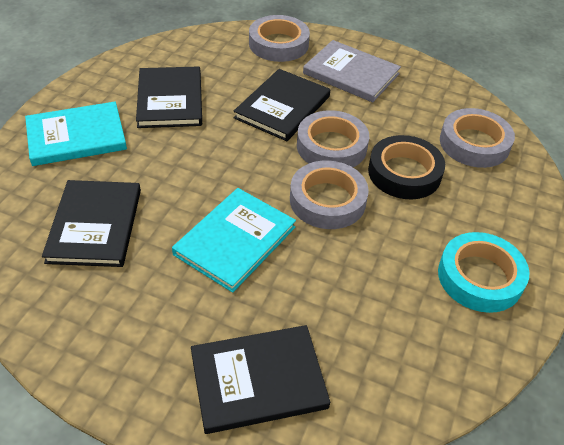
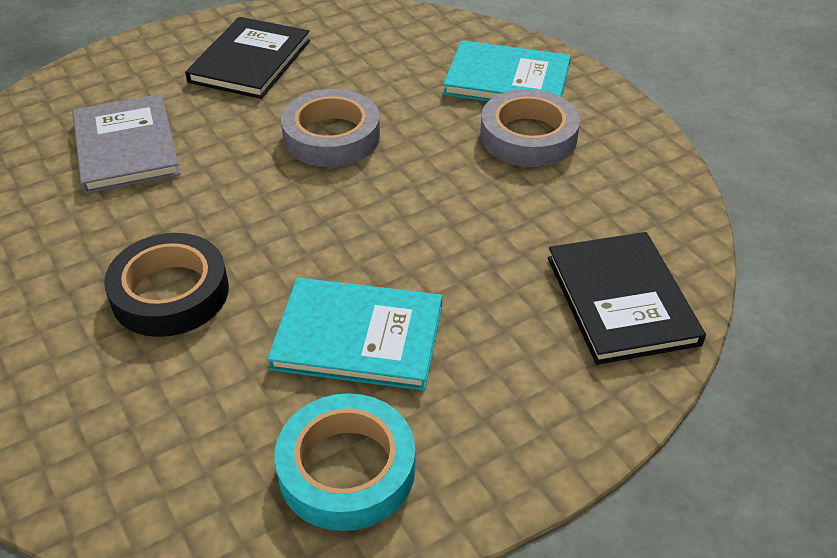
black book: [42,180,141,267] [136,67,202,128] [191,325,330,434] [234,69,330,141] = 4 -> [185,17,310,99] [548,232,706,365] = 2
grey tape: [249,15,310,62] [290,161,369,229] [297,110,369,167] [440,108,515,168] = 4 -> [281,89,380,167] [480,89,580,167] = 2

